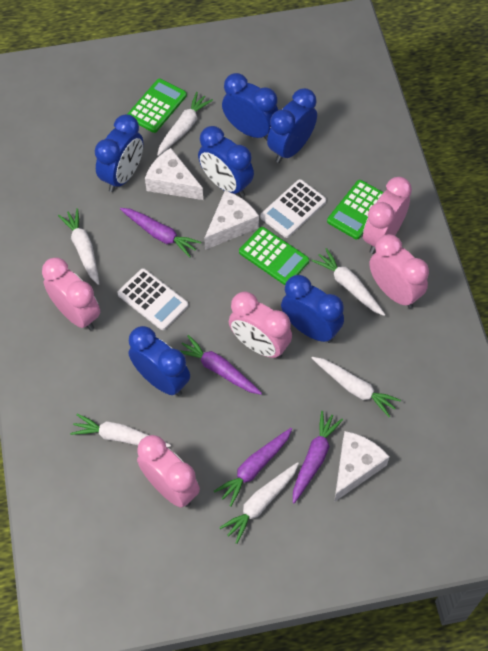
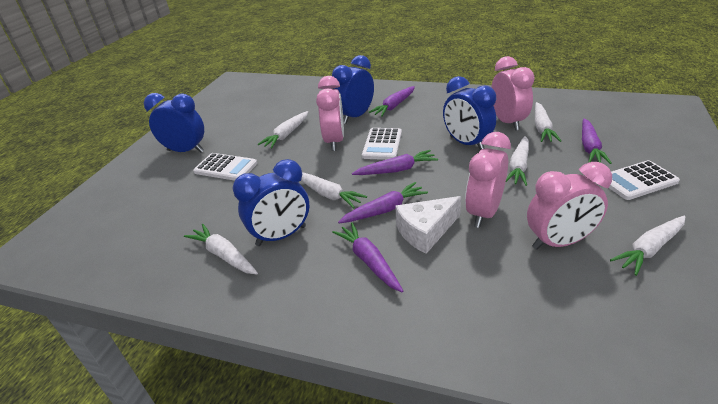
blue clock: [95,114,143,192] [128,326,190,396] [198,126,254,197] [222,73,278,141] [267,88,317,163] [281,275,344,343] = 6 -> [144,93,204,152] [233,159,309,246] [332,55,374,124] [443,76,496,150] = 4
green calculator: [127,79,187,133] [239,227,309,285] [327,180,383,239] = 3 -> none = 0
pink clock: [42,257,100,330] [137,435,200,508] [229,292,292,359] [363,177,412,254] [369,234,429,309] = 5 -> [316,76,344,151] [465,132,511,228] [491,56,535,131] [527,162,612,250] = 4
purple carrot: [120,208,201,258] [179,335,262,395] [214,428,292,507] [293,411,343,503] = 4 -> [332,222,403,292] [338,182,428,223] [352,150,438,175] [369,86,415,117] [582,118,612,164] = 5
white calculator: [117,268,188,330] [260,179,326,238] = 2 -> [193,153,257,181] [362,128,402,160] [609,160,680,200] = 3
white cheese: [145,148,203,200] [204,191,259,250] [334,431,390,502] = 3 -> [395,196,461,254] = 1

